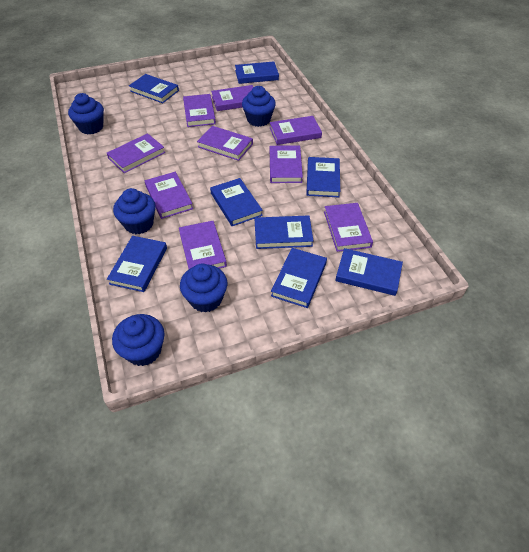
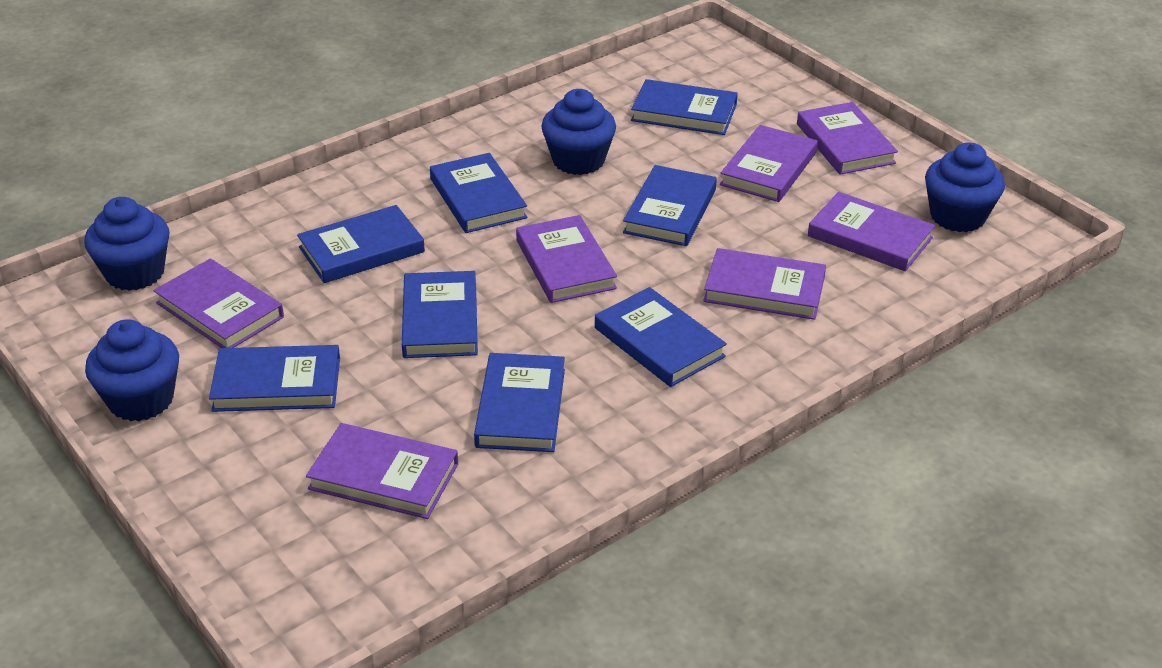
blue cupcake: [68,93,104,134] [112,314,164,366] [113,188,156,234] [180,264,227,313] [242,86,276,127] = 5 -> [84,197,169,291] [85,319,179,421] [541,89,616,175] [925,143,1005,232] = 4
purple book: [107,133,165,173] [145,172,193,219] [179,221,227,269] [183,94,216,127] [197,126,253,161] [211,85,254,111] [270,116,322,145] [270,146,303,183] [324,203,373,252] = 9 -> [153,259,284,348] [306,423,458,519] [516,215,617,303] [703,248,826,320] [720,125,818,202] [797,102,898,175] [808,192,935,271] = 7

